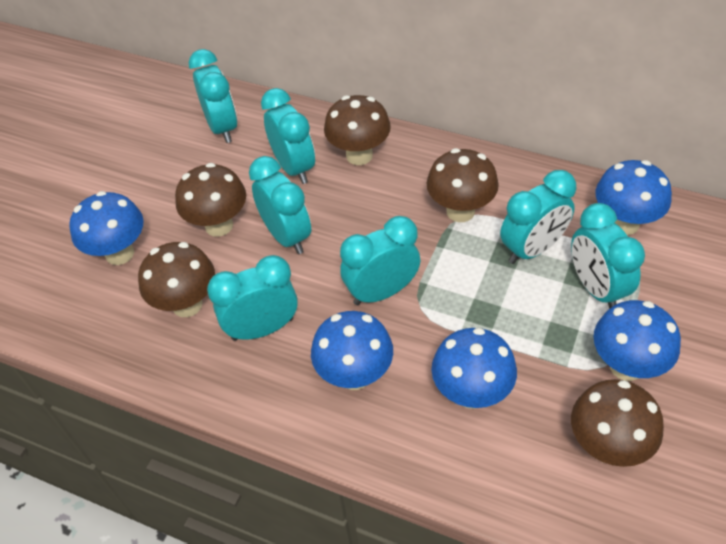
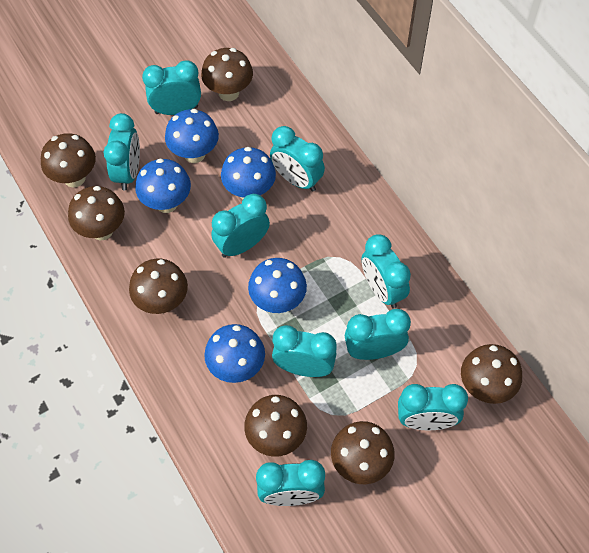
brown mushroom: [138,242,215,317] [175,163,246,237] [324,95,391,165] [427,148,499,222] [571,379,664,467] = 5 -> [41,133,96,188] [68,186,125,240] [129,259,188,314] [201,48,253,101] [244,395,307,457] [331,421,395,484] [461,344,522,404] = 7
turquoise clock: [189,49,238,143] [207,255,298,341] [249,156,311,254] [261,88,315,184] [340,216,420,305] [500,170,576,264] [571,203,645,309] = 7 -> [104,113,140,191] [142,60,201,115] [211,194,270,258] [256,460,325,506] [270,126,325,192] [272,325,337,377] [345,309,411,360] [362,234,411,309] [398,384,468,430] = 9

